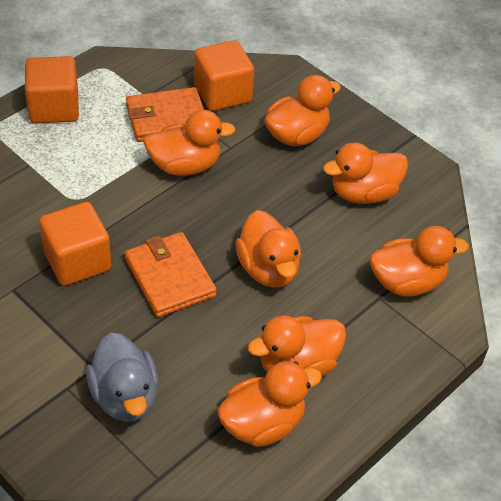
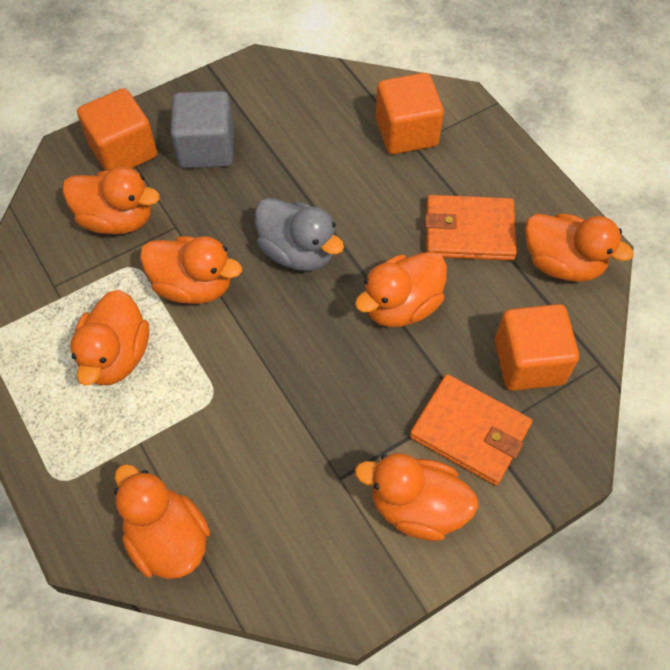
grey cube: none = 0 -> [171,91,234,168] = 1

